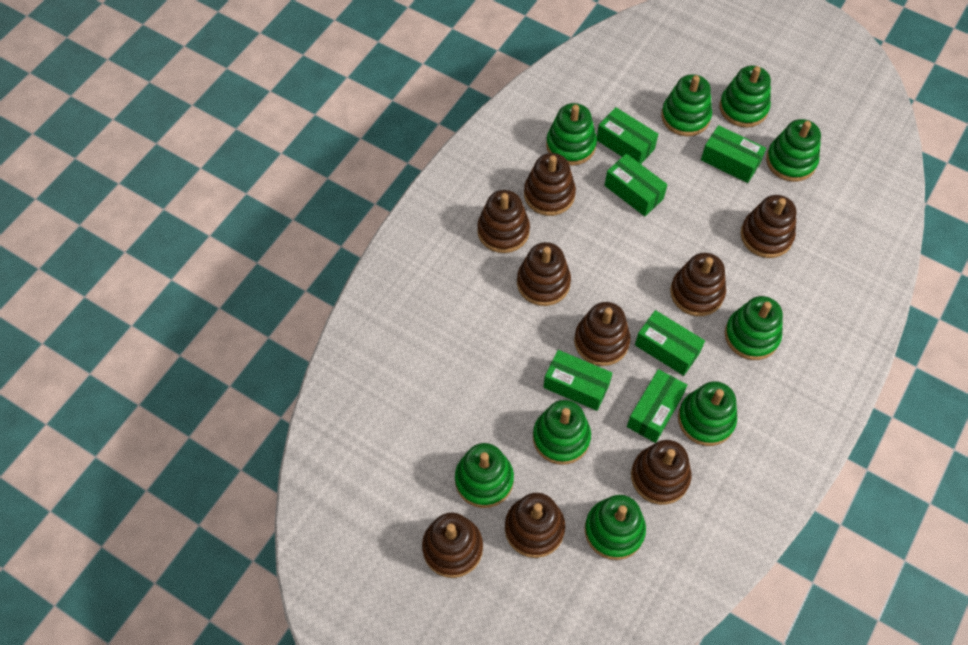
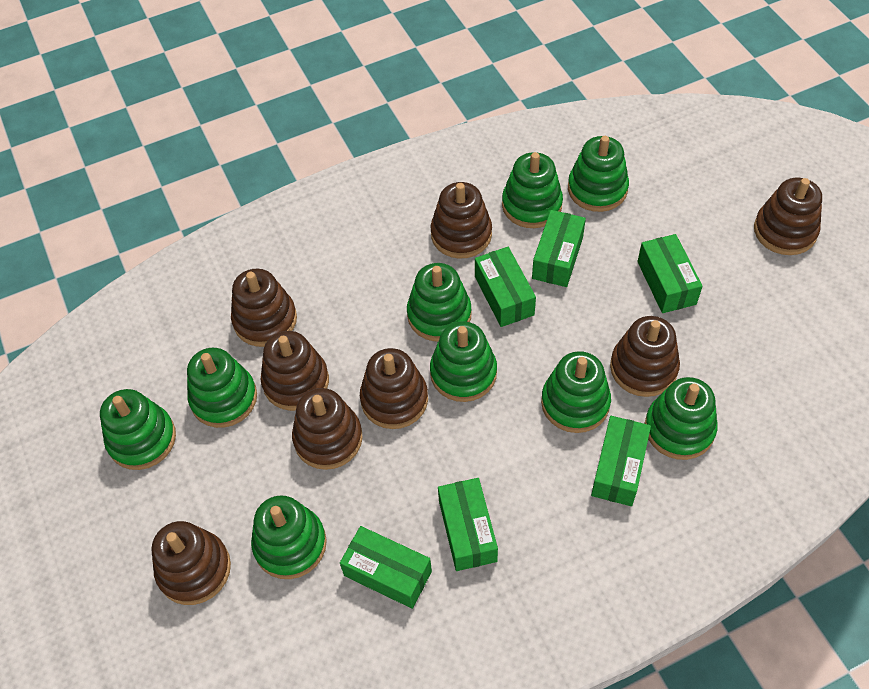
brown stacking toy: [422,513,483,578] [477,190,530,253] [505,493,565,558] [517,242,571,306] [524,153,576,216] [574,302,631,366] [631,440,691,505] [670,253,726,316] [741,195,796,258] = 9 -> [151,521,231,605] [231,269,297,347] [261,331,329,411] [292,388,363,470] [360,348,428,429] [431,182,492,259] [610,316,680,397] [754,178,822,255] = 8

